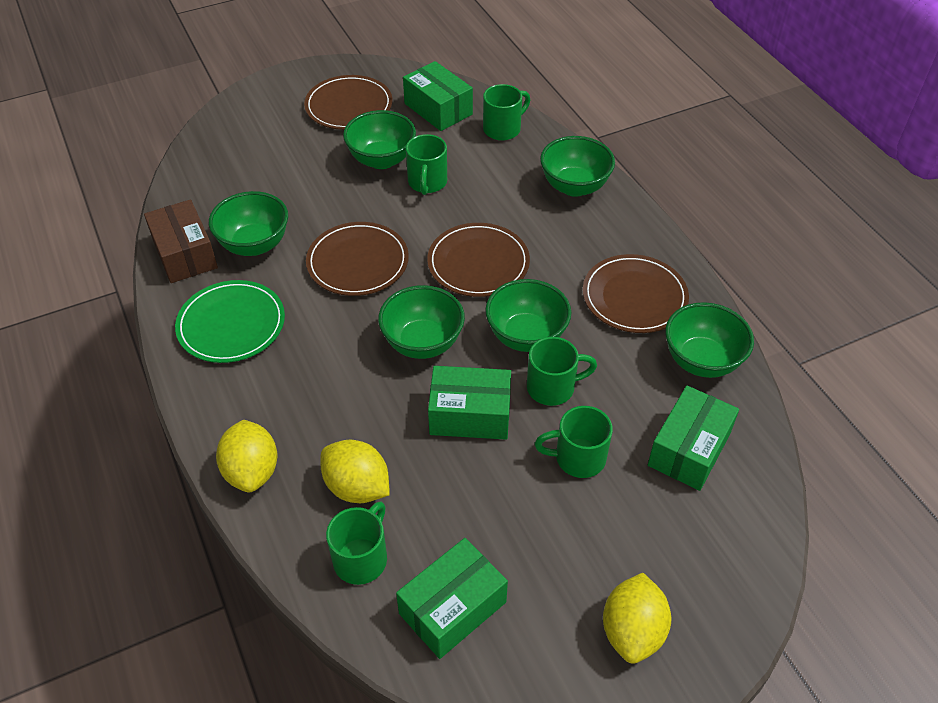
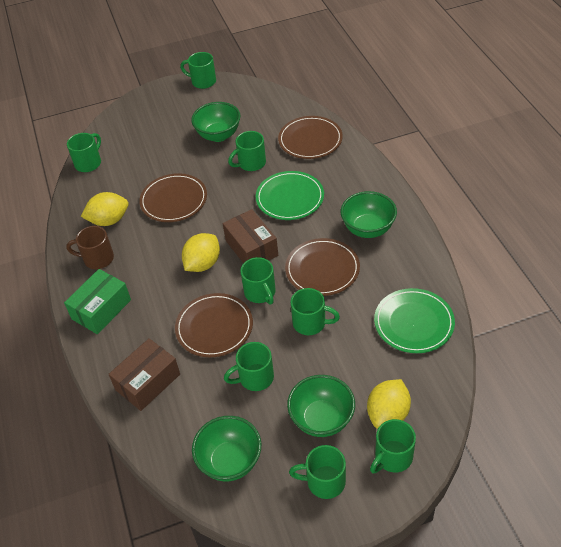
brown box: [144,199,218,283] = 1 -> [109,338,180,411] [223,209,278,263] = 2
brown mug: none = 0 -> [66,226,114,269] = 1
green bowl: [209,191,288,256] [343,110,416,169] [378,285,465,359] [485,279,571,352] [540,136,615,197] [665,302,754,378] = 6 -> [191,102,240,142] [192,416,261,481] [287,375,355,437] [341,191,397,238] = 4
green box: [396,538,508,659] [403,61,473,131] [428,366,511,440] [648,385,739,491] = 4 -> [64,269,131,334] = 1
green mug: [326,501,387,585] [406,134,447,195] [483,84,530,141] [527,337,597,406] [535,406,613,478] = 5 -> [67,133,101,172] [180,52,216,89] [224,342,274,391] [228,131,266,171] [240,257,276,304] [289,445,346,499] [291,288,340,335] [370,419,416,473] = 8
green plate: [175,280,285,363] = 1 -> [256,171,324,220] [374,288,455,353] = 2

